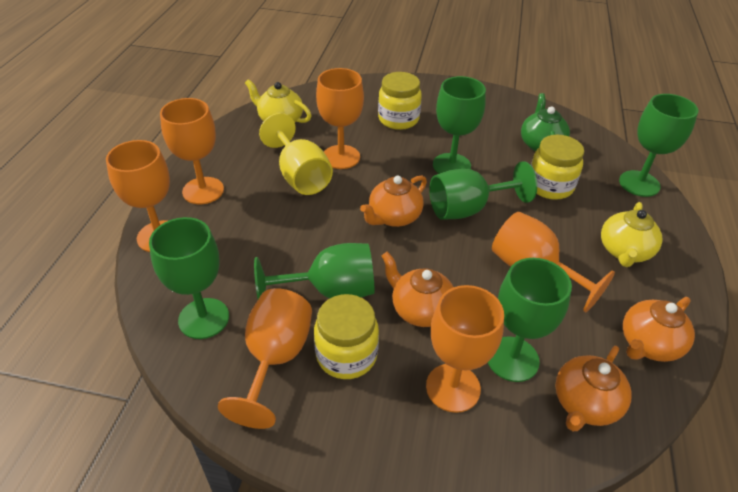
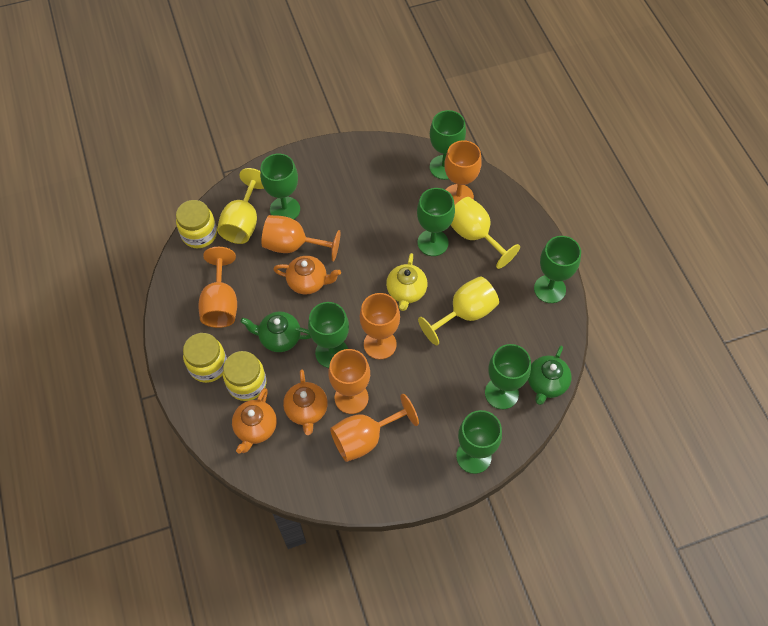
green goblet: [149,217,229,339] [254,243,375,299] [429,161,537,220] [433,76,486,174] [488,258,572,382] [619,94,698,197] = 6 -> [260,154,300,219] [308,302,349,368] [417,188,455,256] [430,110,466,180] [456,410,502,474] [485,344,531,409] [534,236,581,303] = 7
green teapot: [521,93,570,152] = 1 -> [240,312,311,352] [528,346,572,405] = 2
orange teapot: [360,175,427,227] [381,252,453,327] [555,346,631,431] [623,297,695,362] = 4 -> [232,388,277,454] [273,256,341,295] [283,370,328,435] = 3
yellow goblet: [259,113,333,195] = 1 -> [217,168,264,244] [418,276,499,346] [451,197,520,269] = 3
yellow teapot: [245,79,311,123] [601,202,662,267] = 2 -> [386,253,427,311] = 1

